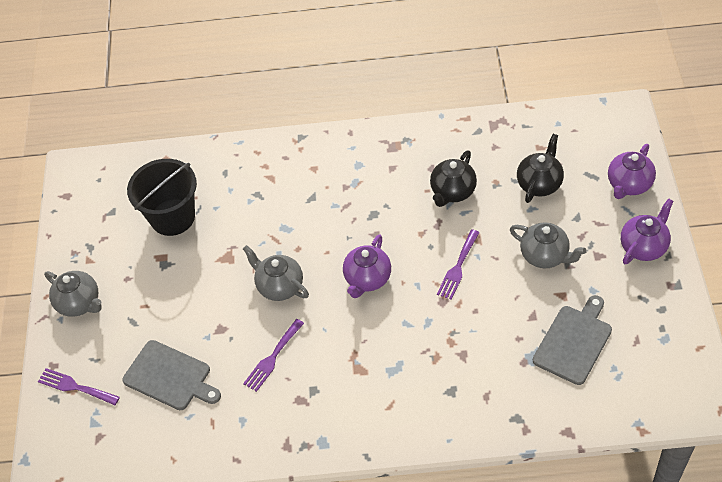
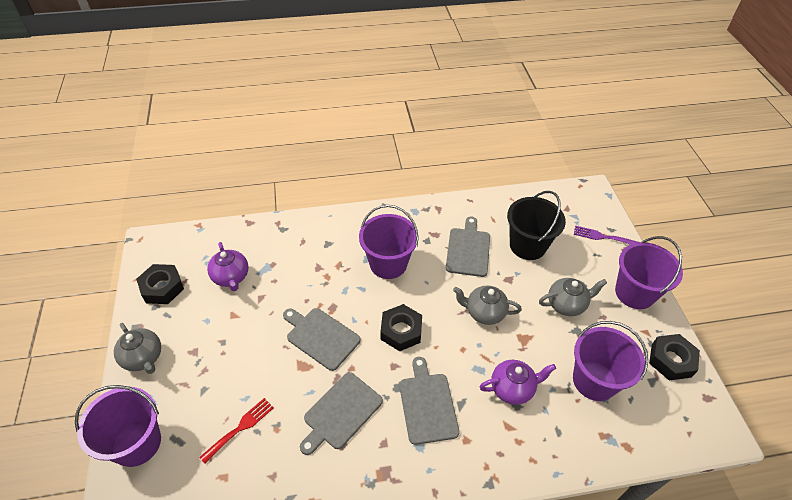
black nut: none = 0 -> [136,264,184,304] [380,304,422,351] [649,334,700,380] = 3
black teapot: [430,150,477,207] [517,134,564,203] = 2 -> none = 0
grey cutting board: [122,340,221,410] [533,295,612,385] = 2 -> [283,308,361,371] [300,372,383,455] [399,357,460,445] [446,217,490,277] = 4
purple bucket: none = 0 -> [75,385,161,467] [359,205,419,279] [573,321,648,401] [615,236,683,309] = 4
purple fork: [38,368,120,405] [243,319,304,392] [437,229,480,300] = 3 -> [574,226,640,245] = 1
purple teapot: [343,234,391,298] [608,144,656,199] [621,198,674,264] = 3 -> [207,242,248,291] [480,360,556,405] = 2
red fork: none = 0 -> [199,398,274,464] = 1

